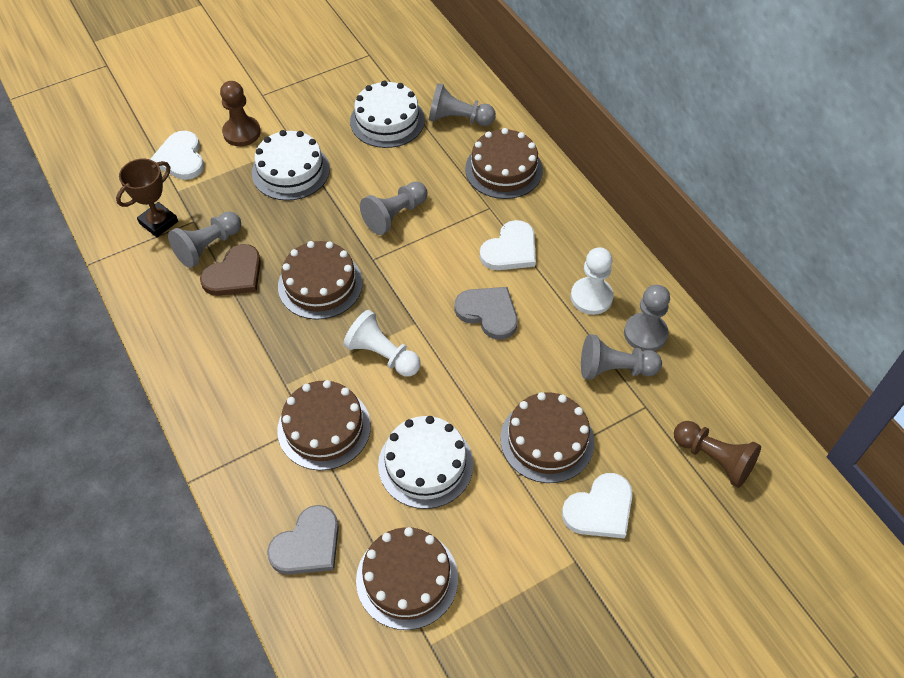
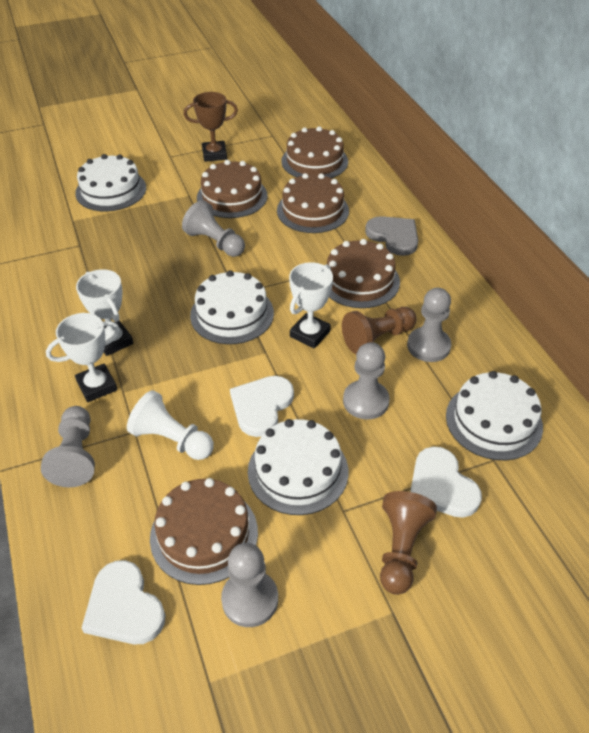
brown heart: [200,244,261,296] = 1 -> none = 0
grey heart: [267,505,339,575] [454,287,518,340] = 2 -> [365,216,418,256] = 1
white cake: [252,130,330,201] [350,80,425,148] [378,416,474,509] = 3 -> [75,154,146,211] [190,270,274,344] [248,419,348,515] [446,371,543,460] = 4
white pawn: [343,310,421,377] [571,247,613,315] = 2 -> [127,390,214,460] = 1
white trophy: none = 0 -> [46,313,120,402] [76,269,134,356] [289,262,333,348] = 3

